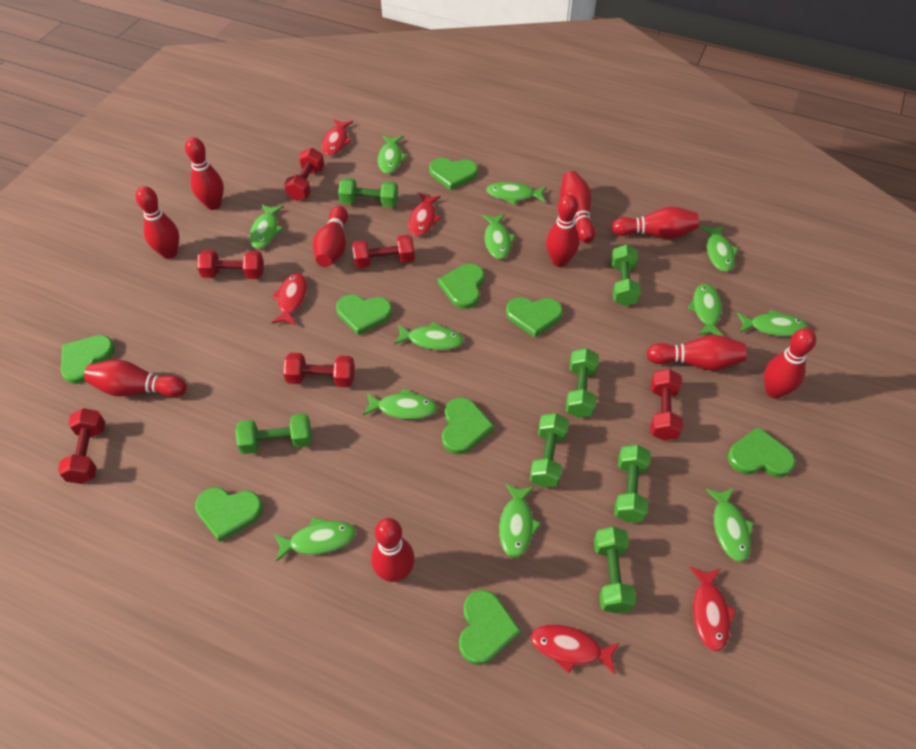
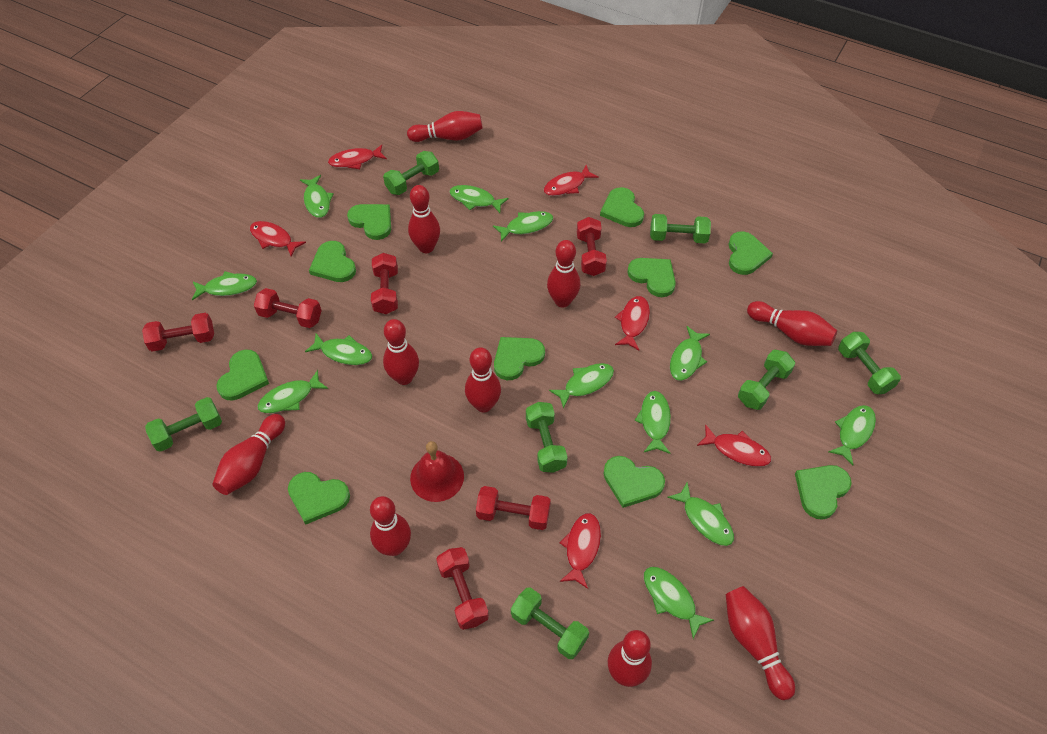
green heart: [61,335,115,384] [195,487,263,542] [336,294,392,335] [429,158,478,190] [438,264,484,309] [442,397,494,454] [459,590,521,665] [506,297,563,338] [728,427,795,477] = 9 -> [216,349,269,401] [288,472,350,525] [309,241,356,282] [347,204,391,240] [494,337,545,380] [600,187,644,227] [603,456,665,508] [627,258,676,297] [728,231,773,275] [795,465,852,520] = 10
red bell: none = 0 -> [410,441,464,502] = 1
red fish: [271,273,307,325] [321,119,353,156] [408,193,441,237] [531,625,620,674] [690,567,736,652] = 5 -> [250,221,306,256] [328,145,387,169] [544,165,599,196] [559,513,601,589] [615,296,650,350] [697,424,771,467] = 6

